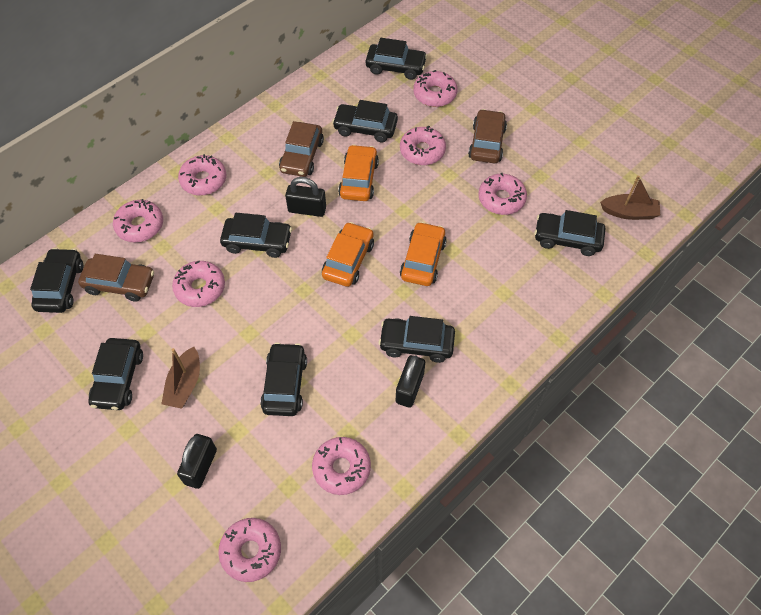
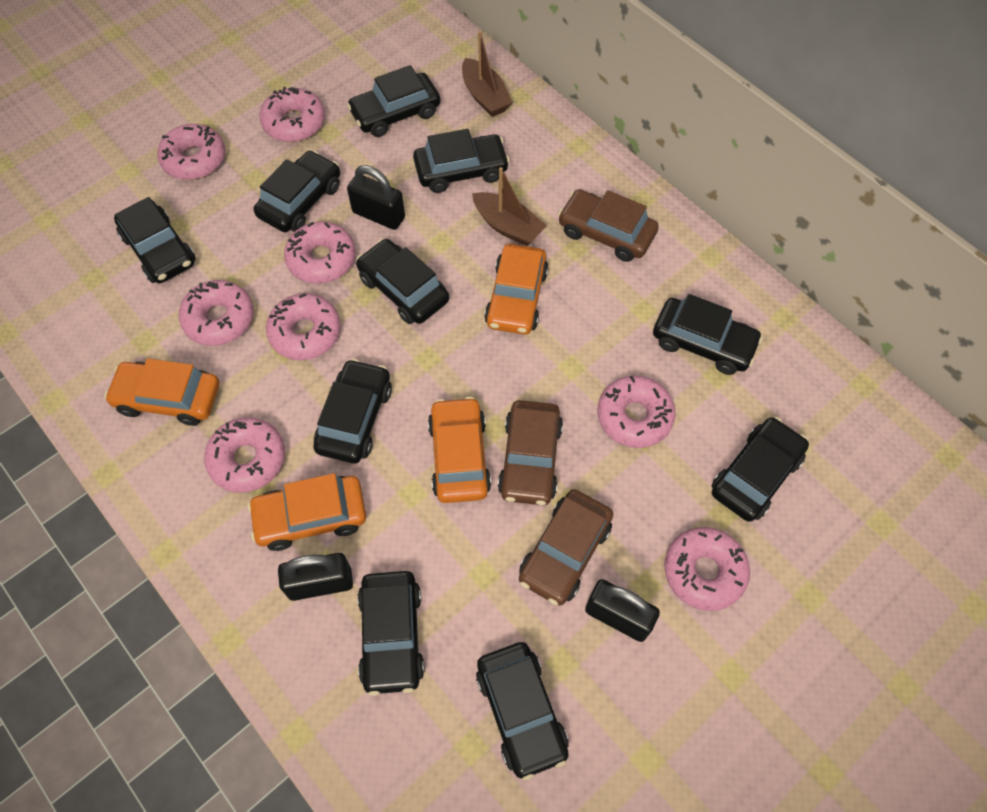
black car: [30,248,83,313] [88,338,143,410] [220,213,292,258] [260,342,307,416] [332,100,398,142] [366,38,427,80] [378,316,455,363] [534,210,605,256] = 8 -> [114,197,196,283] [254,150,340,232] [313,359,392,463] [347,65,440,137] [356,239,449,324] [357,571,425,696] [413,129,510,193] [476,642,569,780] [653,294,763,375] [711,417,809,522] = 10
orange car: [322,222,374,287] [338,144,379,201] [400,222,447,286] = 3 -> [104,358,219,426] [248,473,366,551] [428,397,491,503] [484,244,549,335] = 4

